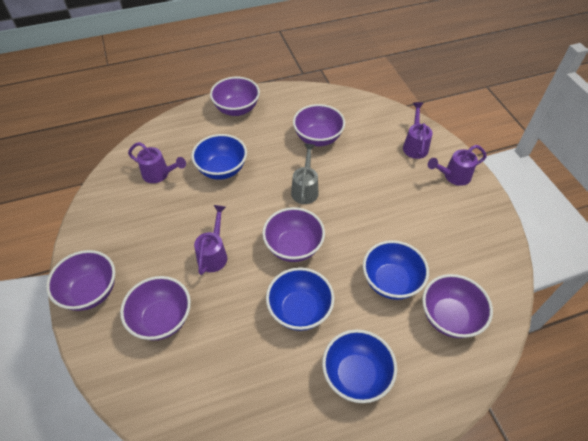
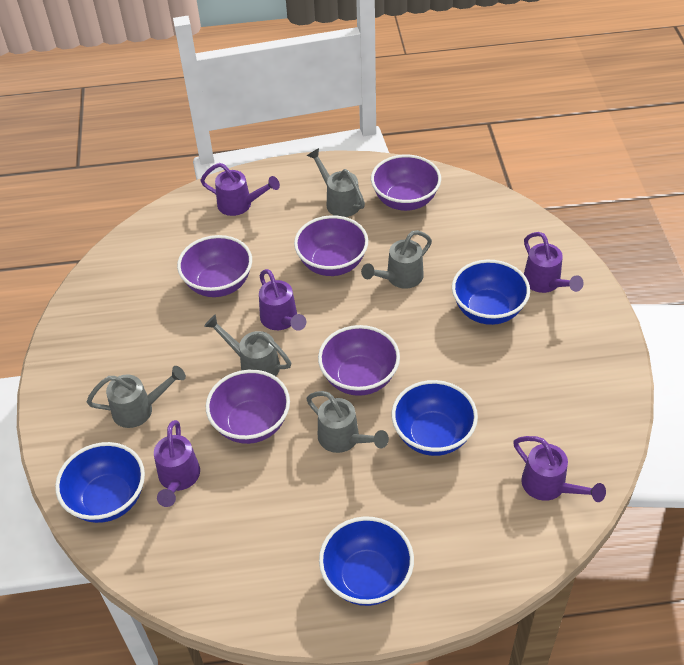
grey watering can: [291,144,319,204] = 1 -> [87,366,186,428] [204,315,291,376] [306,391,389,453] [307,148,365,217] [361,230,432,289] = 5
purple bowl: [46,250,115,311] [120,276,191,341] [210,77,260,116] [262,207,325,262] [293,104,345,146] [422,274,493,338] = 6 -> [177,235,252,297] [206,370,290,444] [294,215,368,276] [318,325,400,396] [371,154,441,211] = 5
purple watering can: [128,142,186,183] [194,205,227,275] [403,102,433,159] [428,145,487,186] = 4 -> [154,420,200,507] [200,163,280,216] [259,269,306,331] [513,436,606,502] [524,232,584,293] = 5

